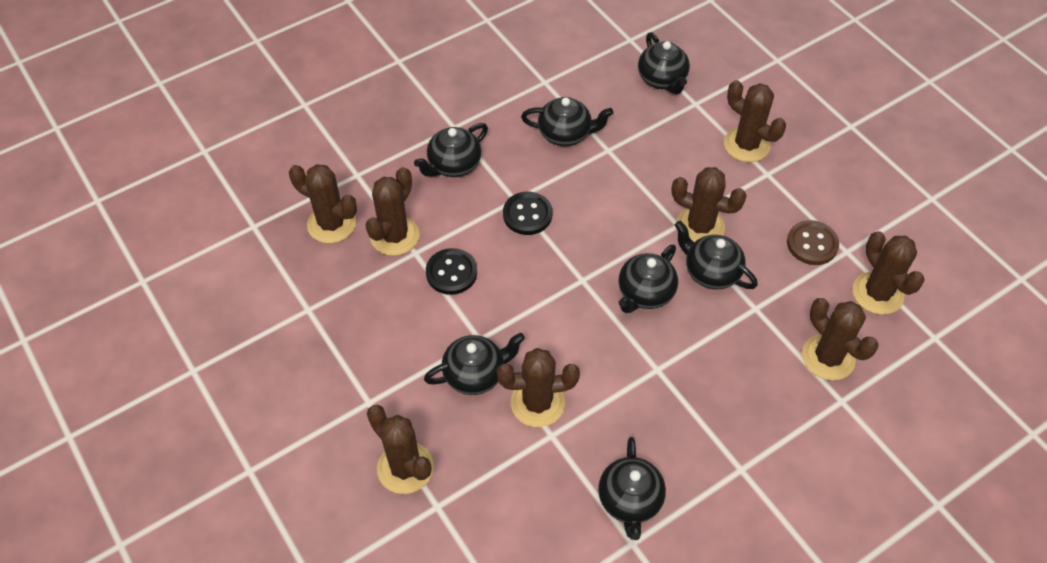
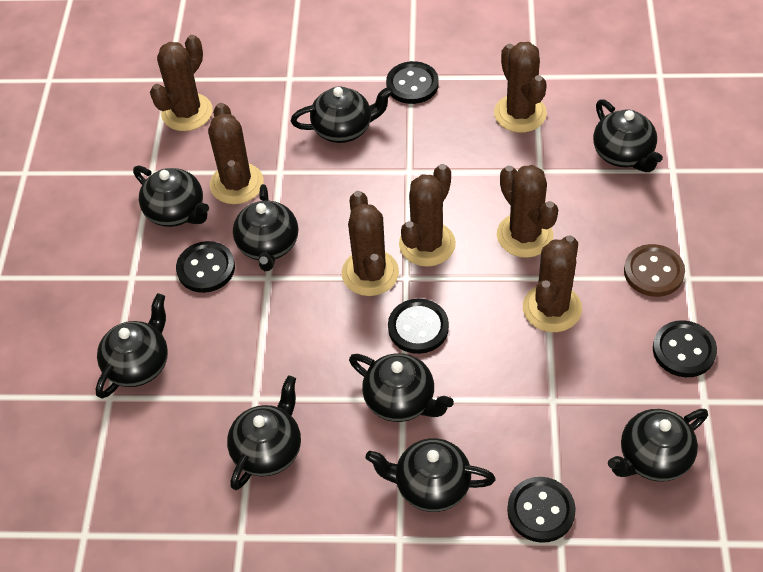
black button: [426,248,477,295] [503,192,552,235] = 2 -> [176,241,235,293] [386,61,439,104] [388,299,449,354] [507,477,576,543] [653,320,717,377] = 5
black teapot: [414,123,488,177] [424,333,525,395] [521,97,613,146] [598,437,666,540] [619,244,678,313] [638,32,690,94] [675,221,758,290] = 7 -> [96,293,168,399] [133,166,209,227] [227,375,301,490] [233,184,298,271] [291,86,393,143] [349,353,454,422] [366,438,496,512] [593,99,663,172] [608,409,708,482] = 9
brown cactus: [289,164,357,243] [365,167,420,256] [367,405,434,494] [497,348,580,427] [671,167,747,242] [724,80,786,162] [802,298,879,380] [852,231,925,315] = 8 -> [150,35,213,131] [208,103,264,204] [342,191,399,296] [399,164,456,267] [494,42,547,133] [497,165,558,258] [523,235,582,332] = 7

